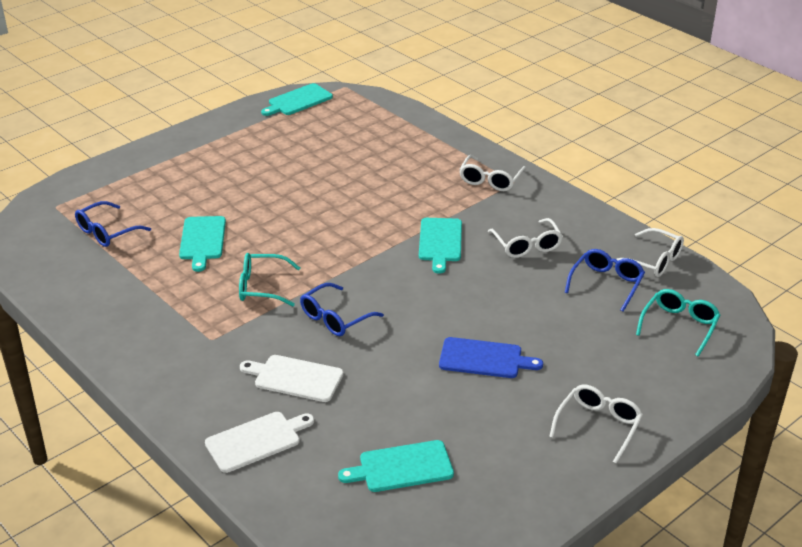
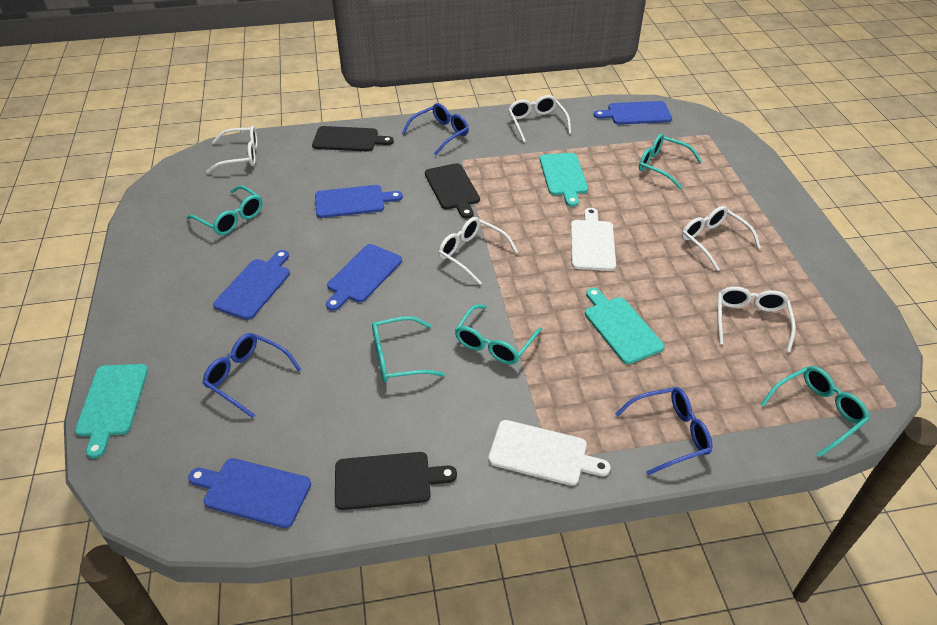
black cutting board: none = 0 -> [312,126,394,152] [335,452,457,510] [425,163,480,219] = 3
blue cutting board: [439,337,543,378] = 1 -> [188,458,311,528] [213,250,290,320] [315,185,403,218] [326,244,402,311] [594,101,672,125] = 5
turquoise cutting board: [179,216,226,272] [261,83,333,116] [338,440,454,492] [419,218,462,274] = 4 -> [75,364,148,458] [540,153,588,207] [585,288,664,364] = 3
turquoise glasses: [239,253,300,306] [636,289,720,357] = 2 -> [187,186,263,235] [372,316,445,382] [455,304,542,365] [639,134,702,189] [760,366,870,457] = 5
white glasses: [459,155,526,191] [488,218,563,258] [549,385,643,463] [613,228,684,277] = 4 -> [206,126,257,173] [439,217,518,285] [508,95,571,142] [682,206,761,271] [718,286,796,352] = 5

